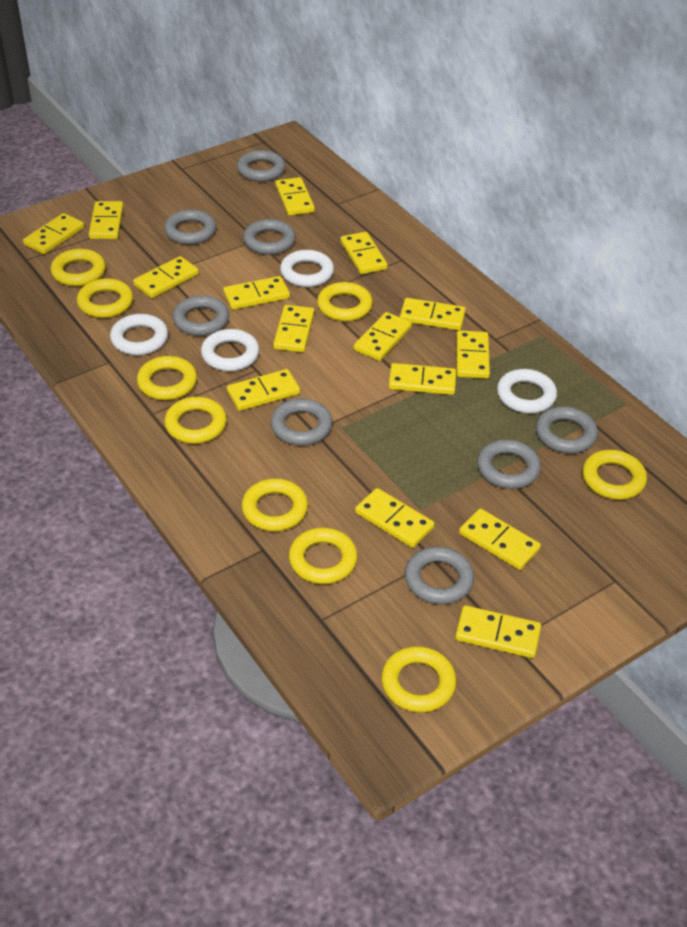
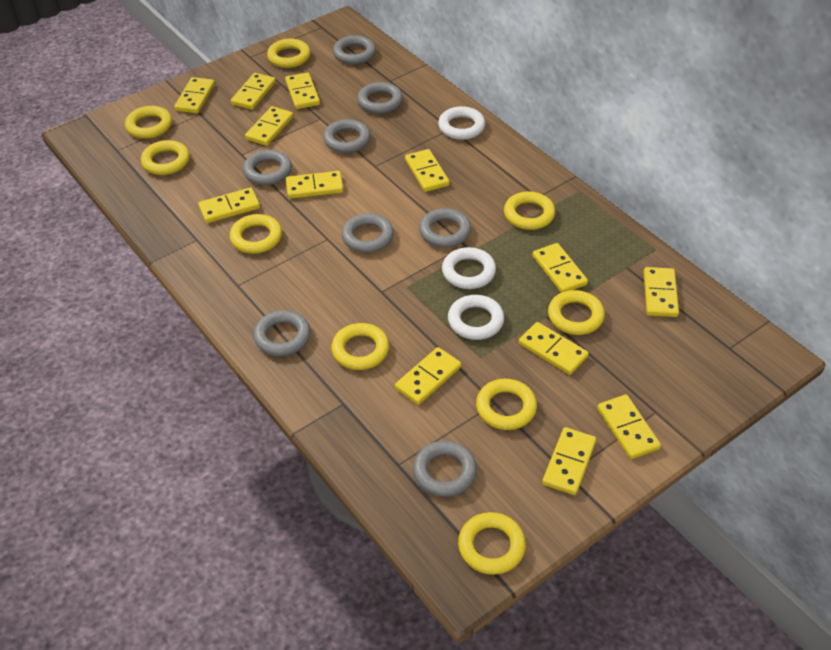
white ring: [110,314,168,355] [201,329,259,371] [280,250,334,287] [497,369,557,413] = 4 -> [438,106,485,140] [442,247,496,289] [448,295,504,340] = 3
yellow domino: [23,213,84,254] [89,201,124,239] [133,256,199,298] [223,276,290,310] [227,369,300,411] [273,305,315,352] [275,177,315,216] [340,232,388,274] [354,312,412,361] [355,488,435,548] [389,363,456,395] [400,298,466,330] [455,605,541,658] [456,330,490,379] [459,508,541,570] = 15 -> [174,77,215,113] [198,187,260,223] [231,73,276,110] [245,106,293,146] [285,72,320,109] [286,171,343,199] [395,347,461,405] [405,149,449,192] [519,322,589,375] [533,243,588,292] [542,427,596,495] [597,395,661,459] [644,267,679,317] = 13

